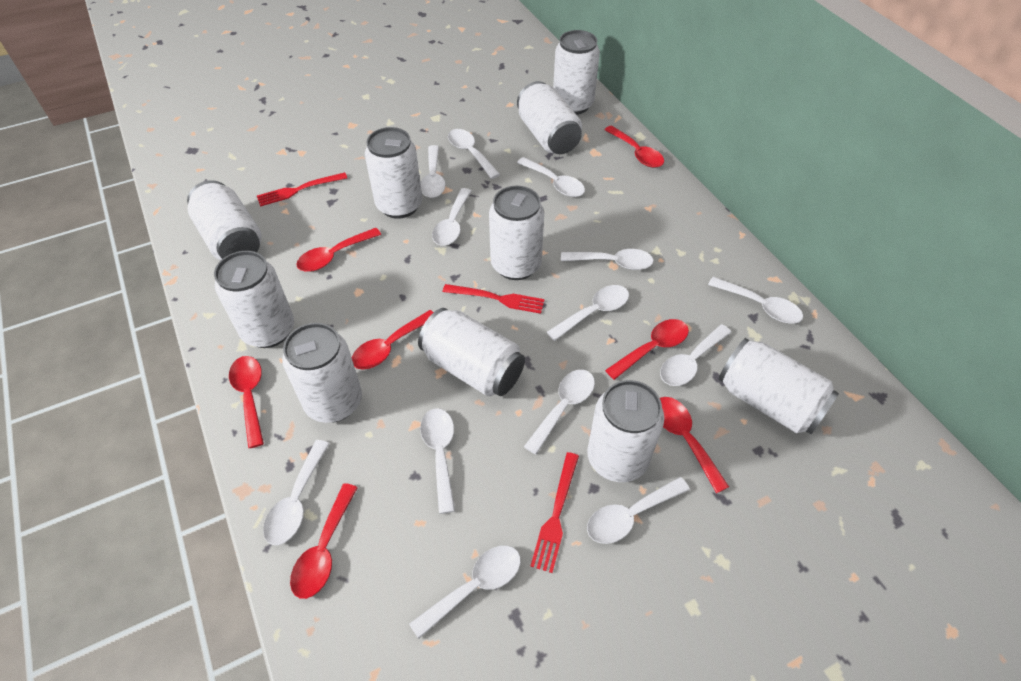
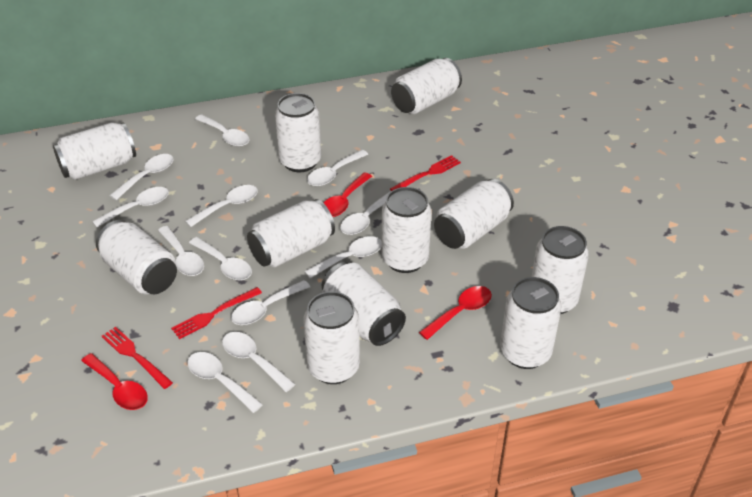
red spoon: [229,356,264,448] [290,483,358,599] [296,228,381,272] [352,310,433,370] [604,125,664,168] [605,319,689,380] [660,397,729,493] = 7 -> [81,353,148,410] [324,172,372,217] [419,286,492,340] = 3
white can: [187,180,262,261] [214,251,294,348] [282,323,362,423] [365,127,422,219] [418,308,525,396] [489,186,544,280] [517,81,582,154] [553,30,600,115] [587,380,664,482] [718,338,839,434] = 10 -> [53,122,136,180] [96,220,177,294] [247,199,335,267] [275,93,321,172] [303,291,360,384] [322,262,406,346] [382,187,432,273] [391,58,462,114] [434,179,514,249] [500,277,562,369] [532,226,589,314] = 11
white spoon: [263,440,330,545] [409,545,521,639] [420,145,446,198] [420,408,455,514] [432,188,472,246] [448,129,500,179] [517,157,585,197] [524,370,595,455] [547,285,629,341] [561,249,654,270] [587,477,690,544] [660,324,732,386] [708,277,803,324] = 13 -> [92,187,169,228] [109,154,174,200] [158,226,204,276] [185,185,258,227] [187,352,263,413] [189,237,252,281] [195,114,249,147] [222,332,295,392] [231,280,310,325] [304,236,382,278] [307,150,368,187] [340,191,391,235] = 12

